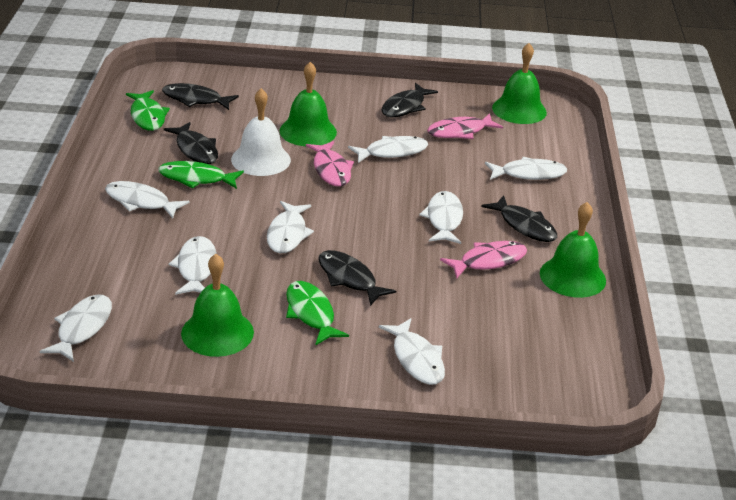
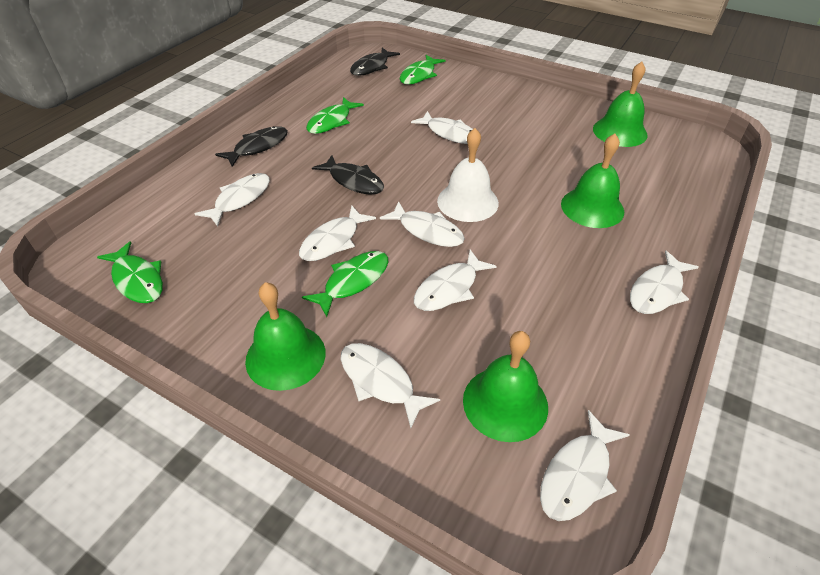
black fish: [162,83,239,110] [164,122,218,164] [318,250,396,306] [381,83,438,117] [482,195,557,242] = 5 -> [215,126,288,167] [312,155,384,195] [350,48,400,76] = 3
green fish: [126,90,170,131] [158,161,244,189] [286,281,349,346] = 3 -> [97,241,163,303] [302,251,388,317] [306,97,364,134] [400,55,446,85] = 4
pink fish: [306,141,354,187] [427,113,503,139] [440,241,527,279] = 3 -> none = 0

